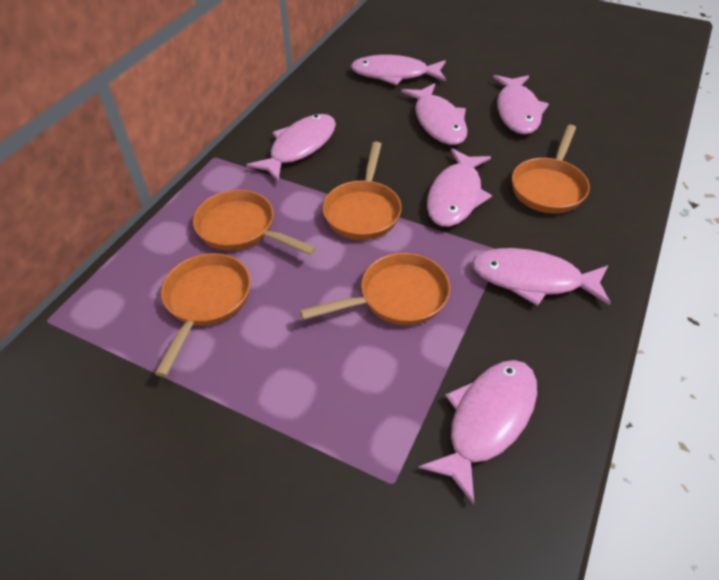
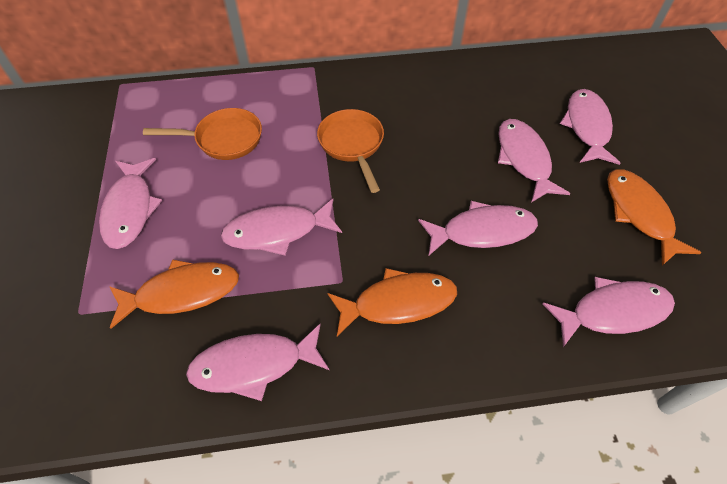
orange fish: none = 0 -> [109,259,239,329] [327,268,457,336] [607,169,702,265] = 3
orange pan: [155,253,251,377] [193,190,316,255] [300,253,450,325] [323,142,402,240] [512,125,590,214] = 5 -> [143,108,262,160] [317,109,384,193] = 2

